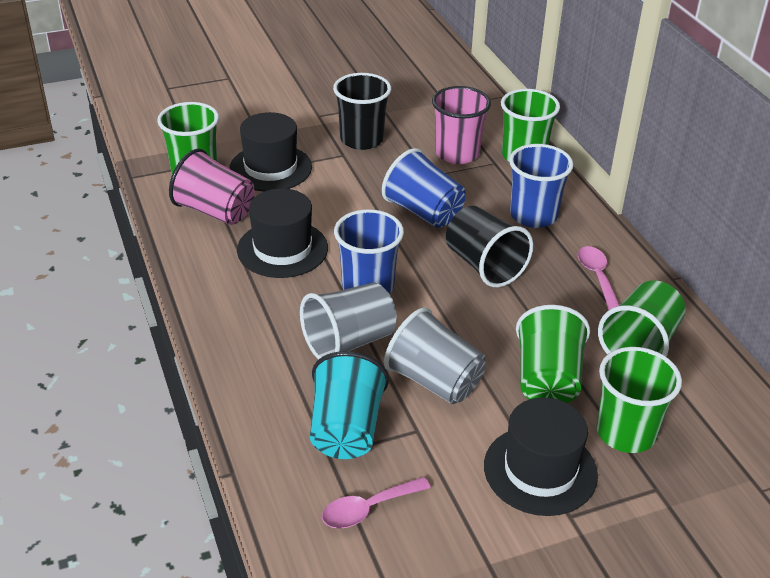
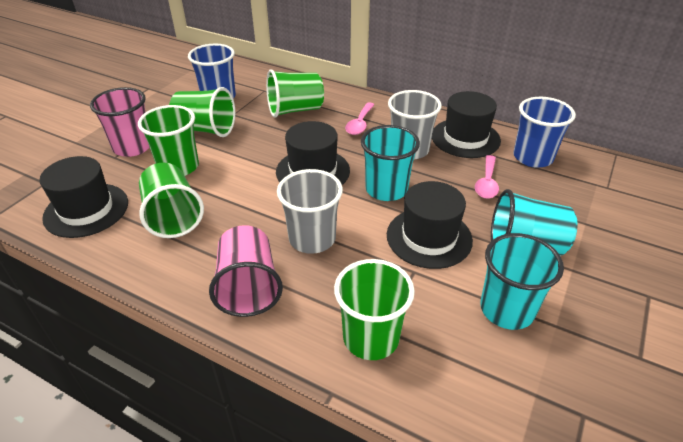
black cup: [333,73,391,150] [446,206,533,287] = 2 -> none = 0
black hat: [229,112,312,192] [237,189,328,278] [484,397,598,516] = 3 -> [40,156,128,238] [276,121,350,185] [387,181,473,269] [432,91,501,158] = 4
blue cup: [334,209,404,294] [382,148,465,228] [509,144,574,228] = 3 -> [188,44,236,98] [513,97,576,168] = 2
turquoise cup: [310,351,389,459] = 1 -> [361,125,420,201] [480,233,564,330] [491,189,577,256] = 3

